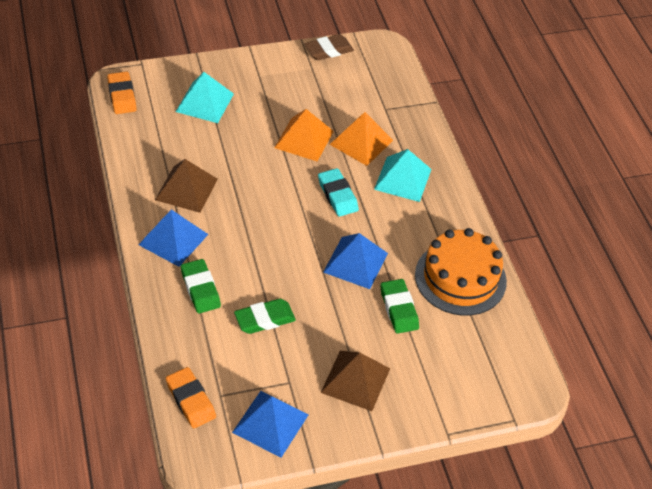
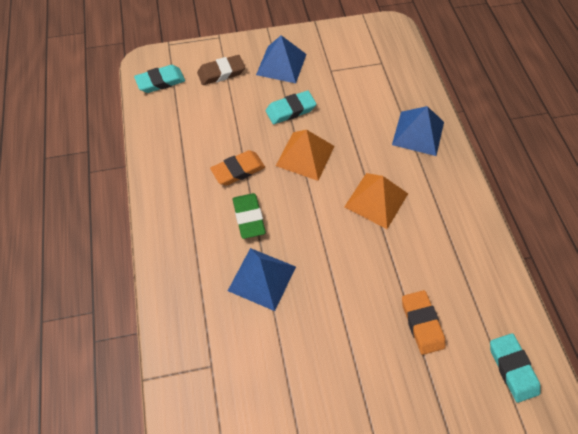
brown pyramid: [155,159,218,213] [321,351,390,411] = 2 -> none = 0
green eraser: [181,259,221,313] [234,299,296,334] [381,279,419,334] = 3 -> [233,193,266,239] = 1
orange cake: [415,228,507,316] = 1 -> none = 0
turquoise eraser: [318,168,359,217] = 1 -> [134,65,185,93] [266,91,316,124] [490,333,541,403] = 3
turquoise pyramid: [176,72,234,123] [374,149,432,202] = 2 -> none = 0

